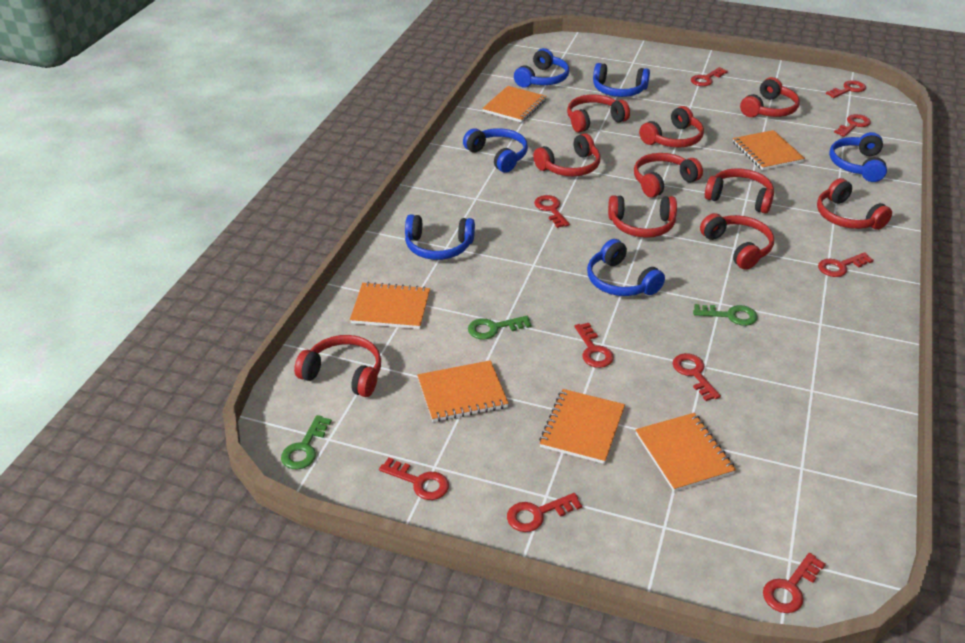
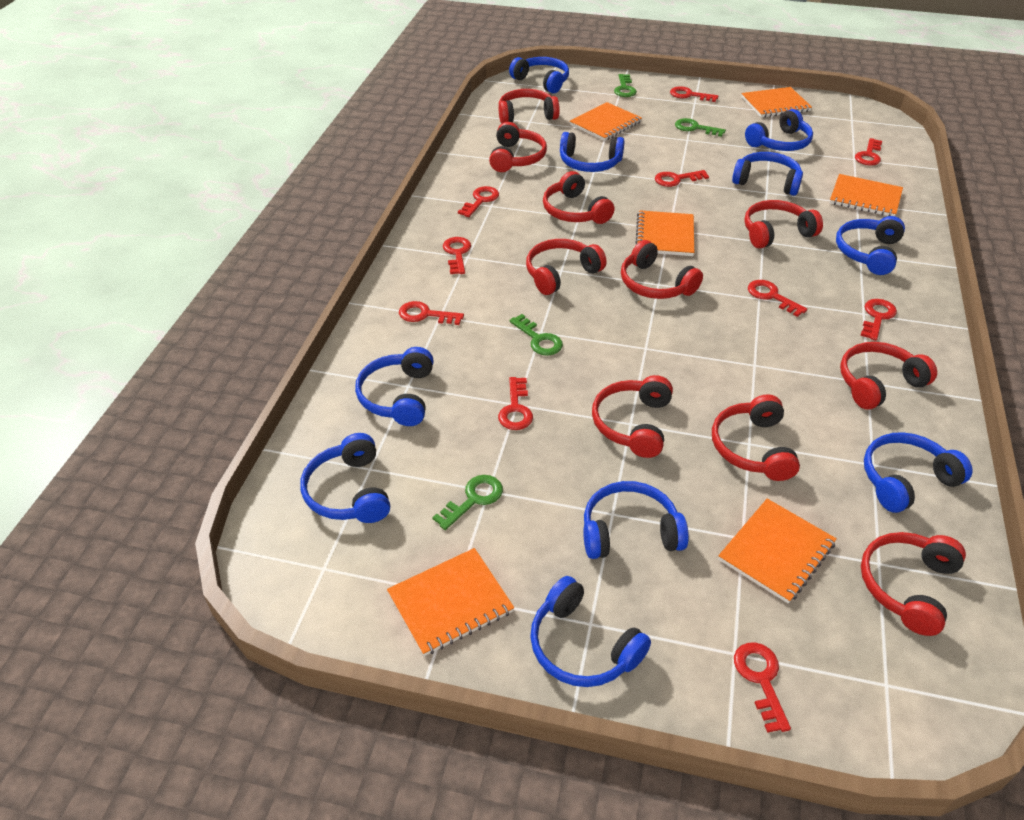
blue headphones: [405,214,475,260] [463,128,528,172] [514,48,569,88] [587,239,665,296] [593,63,650,97] [829,132,887,182] = 6 -> [300,433,390,523] [355,347,434,426] [509,57,569,93] [530,576,651,687] [560,132,624,172] [583,481,689,559] [732,152,803,196] [745,109,813,151] [836,216,905,275] [864,432,973,513] = 10
green key: [281,415,332,470] [468,316,532,339] [693,304,758,326] = 3 -> [432,475,503,530] [509,314,563,356] [614,74,637,97] [675,118,726,137] = 4

